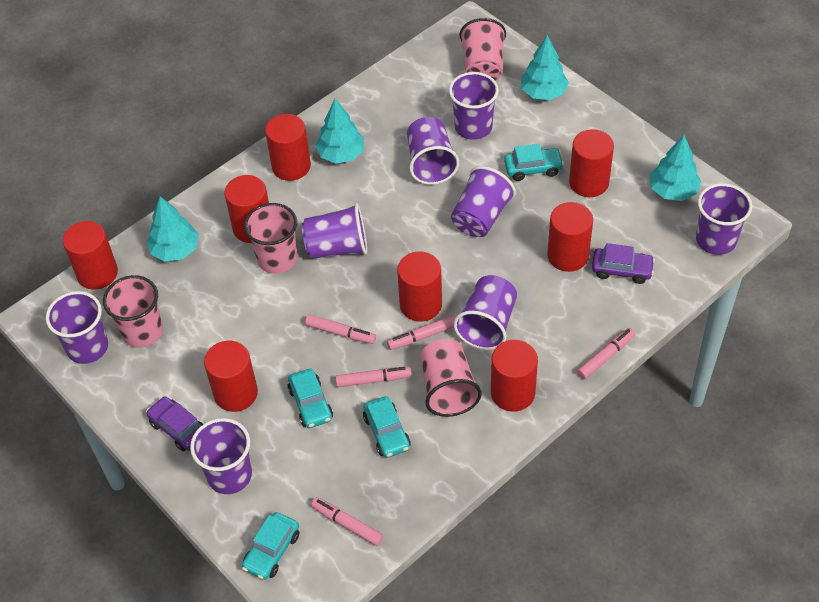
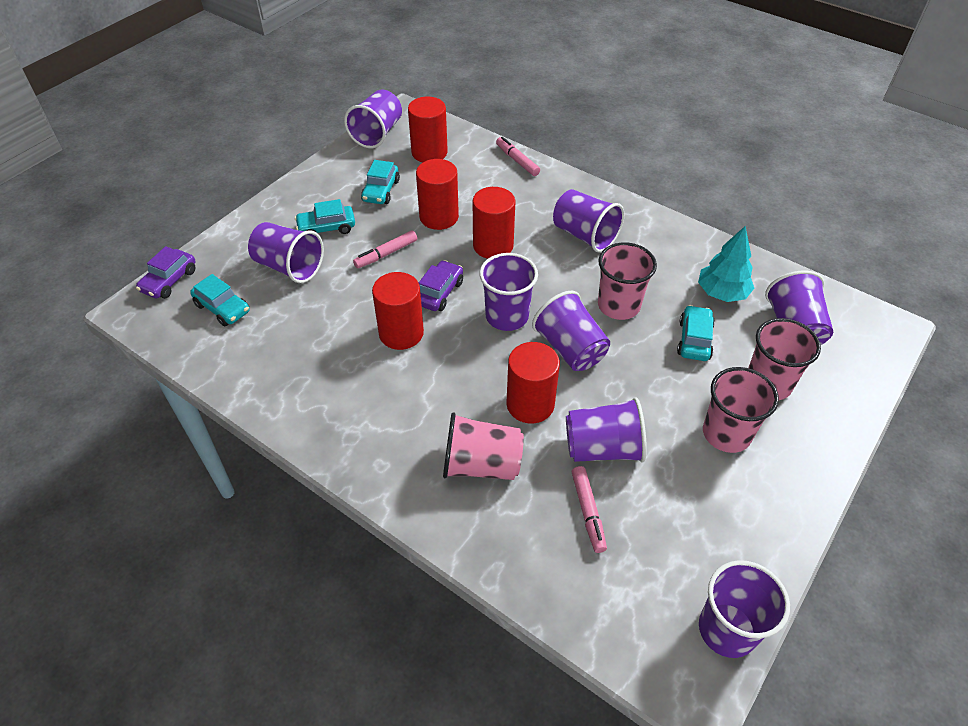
pink marker: [305,314,376,344] [311,497,383,546] [335,367,411,387] [387,315,456,350] [577,328,636,379] = 5 -> [353,231,417,268] [496,137,540,176] [572,466,607,553] = 3
red cylinder: [63,221,118,290] [204,341,258,412] [225,175,269,243] [265,114,311,181] [397,251,442,322] [491,340,538,412] [547,202,593,272] [569,129,614,197] = 8 -> [372,272,424,350] [408,97,448,162] [416,159,459,230] [473,187,515,259] [506,342,560,424] = 5
turquoise tree: [147,196,199,262] [315,99,364,164] [521,35,569,100] [650,135,701,201] = 4 -> [698,226,754,302] = 1

